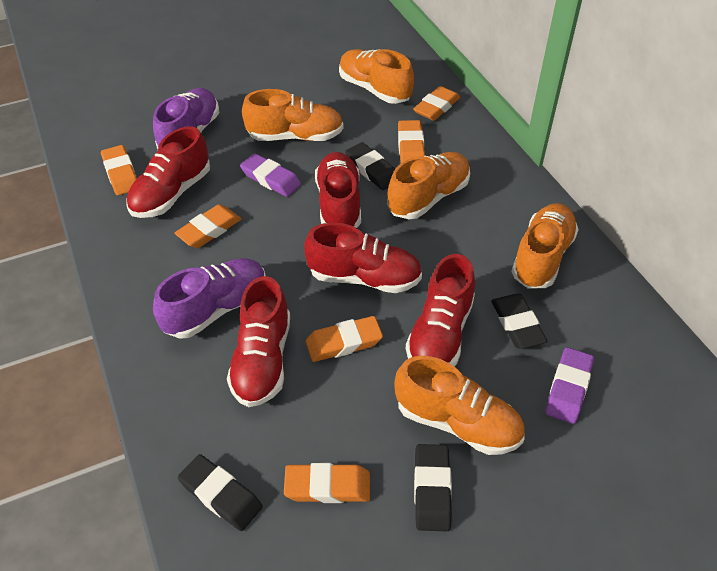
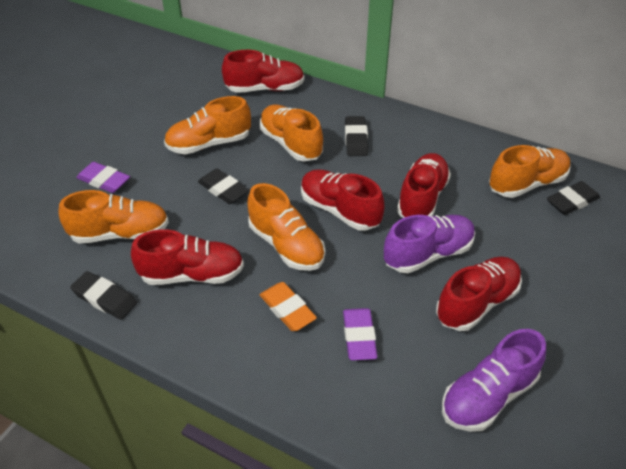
orange eraser: [101,145,137,195] [175,204,241,248] [284,463,370,503] [306,316,383,362] [398,120,425,163] [413,86,460,121] = 6 -> [260,282,317,331] = 1

